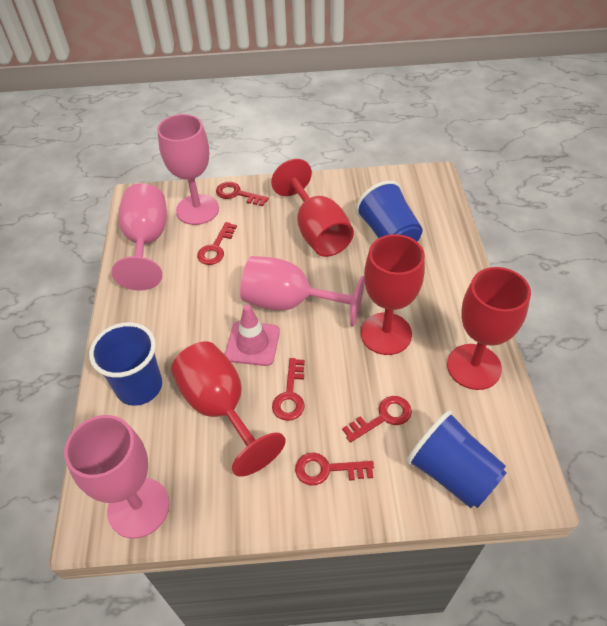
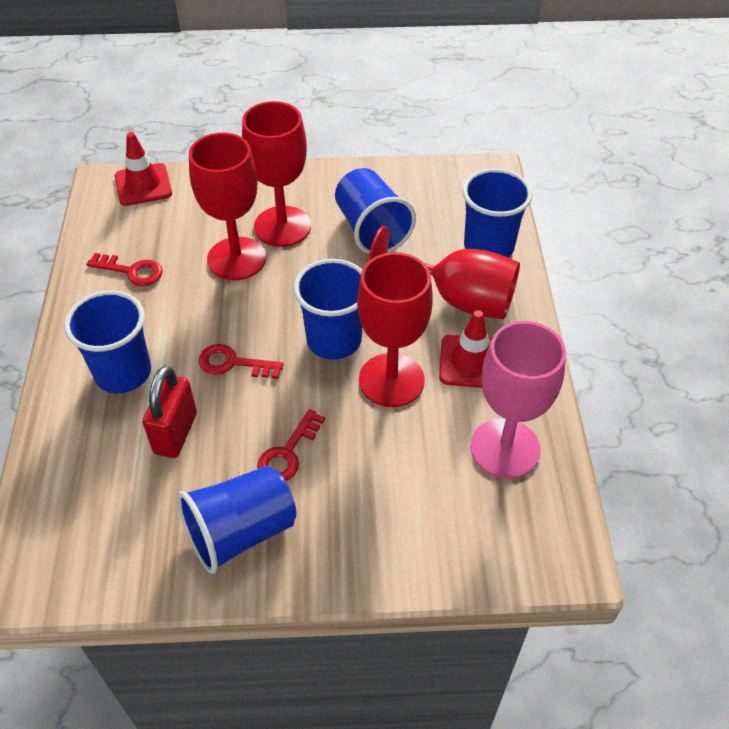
blue cup: [89,322,162,406] [356,181,422,242] [406,410,507,508] = 3 -> [64,290,151,393] [177,466,296,574] [293,259,362,360] [335,168,416,254] [462,168,533,257] = 5
pink goblet: [64,415,170,539] [112,183,167,291] [157,114,219,225] [240,256,365,327] = 4 -> [470,321,566,479] = 1
pink traffic cone: [225,305,280,366] = 1 -> none = 0
red key: [197,222,237,265] [216,182,269,206] [272,358,305,421] [295,453,374,485] [342,396,412,443] = 5 -> [86,253,163,286] [198,344,284,379] [257,409,325,481] = 3
red padlock: none = 0 -> [143,366,197,458] = 1
red traffic cone: none = 0 -> [115,132,172,206] [439,310,492,388] = 2

